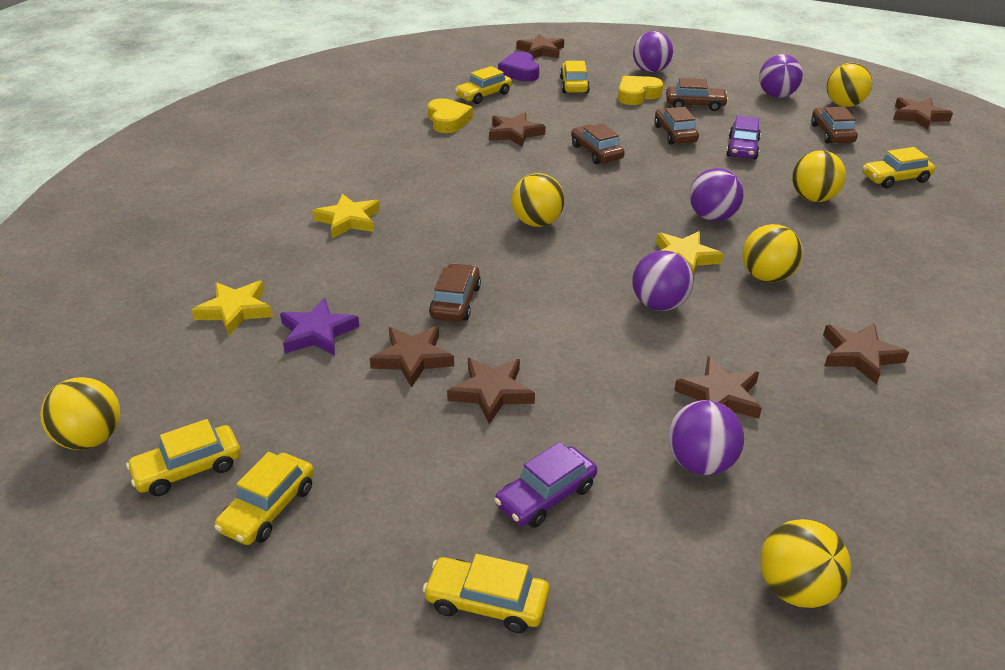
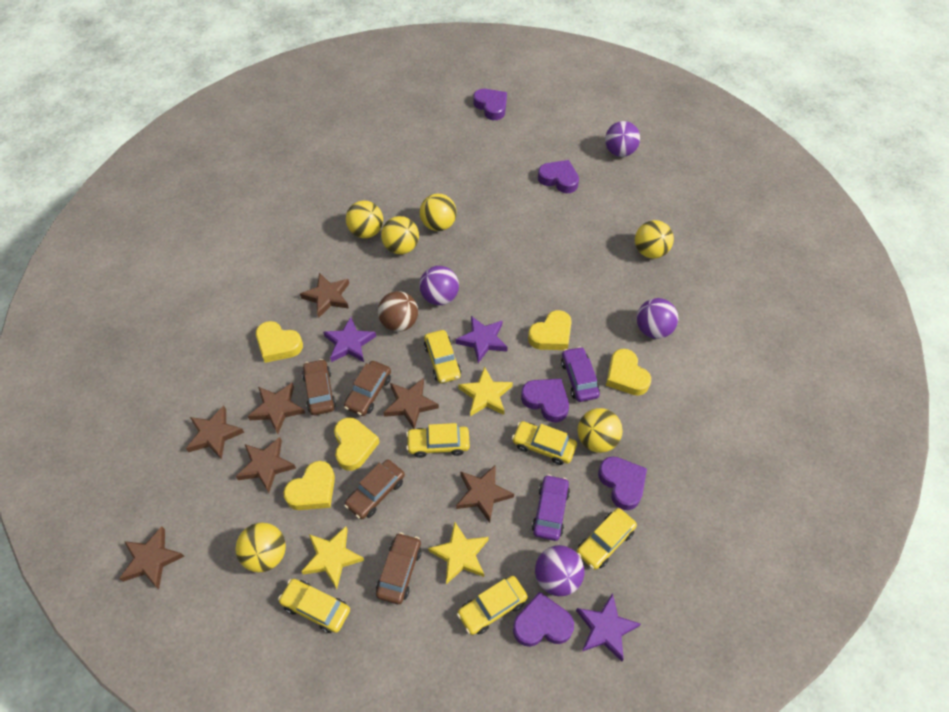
brown ball: none = 0 -> [378,291,418,332] = 1
brown car: [429,263,481,322] [571,123,625,164] [654,107,699,145] [666,78,728,111] [811,107,858,144] = 5 -> [302,359,336,415] [344,361,391,416] [344,459,405,519] [376,532,422,604] = 4
purple ball: [632,250,694,311] [633,31,673,73] [668,400,744,475] [690,168,744,221] [759,54,803,98] = 5 -> [419,266,459,305] [535,545,584,596] [605,121,640,157] [637,298,678,339] = 4
purple heart: [498,52,539,82] = 1 -> [474,89,507,120] [513,592,574,647] [521,379,569,422] [538,160,579,193] [598,456,647,510] = 5
purple star: [280,298,360,356] = 1 -> [323,317,376,362] [456,316,508,363] [576,593,641,662] = 3
yellow heart: [428,98,473,133] [618,76,663,105] = 2 -> [256,321,303,363] [283,461,335,510] [334,417,380,471] [528,310,572,350] [606,349,651,396] = 5

